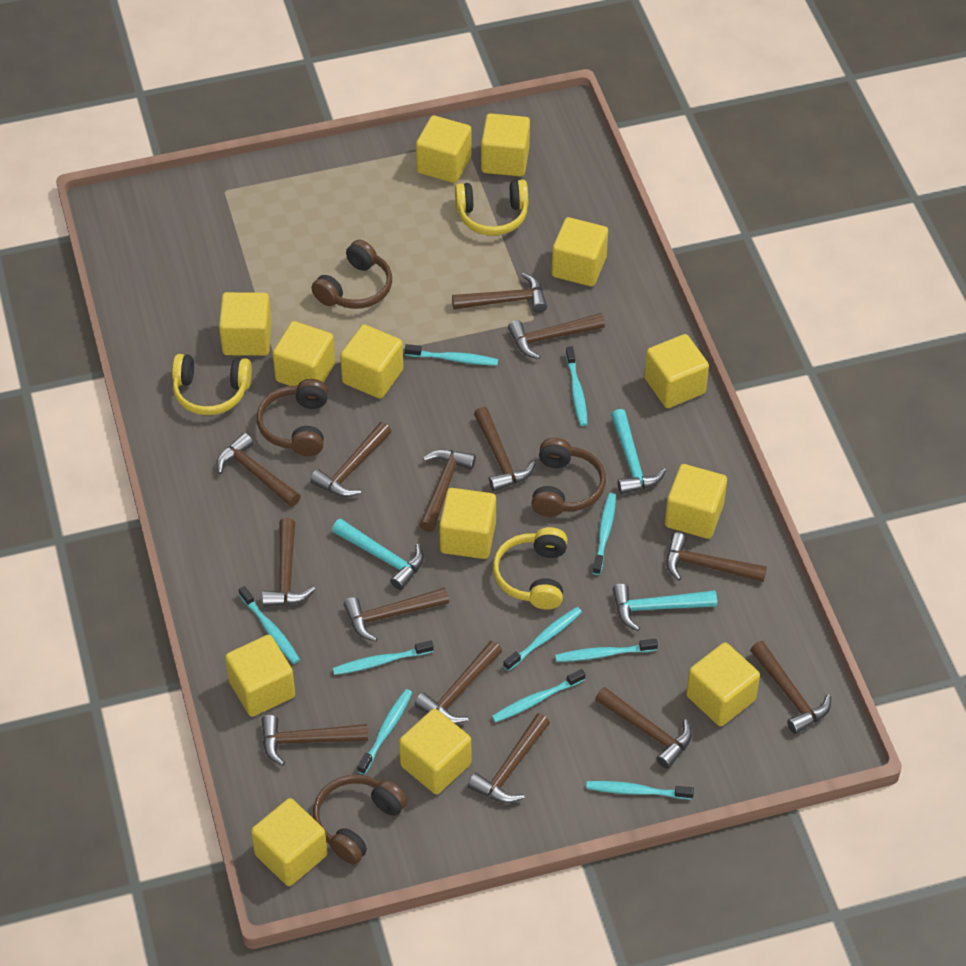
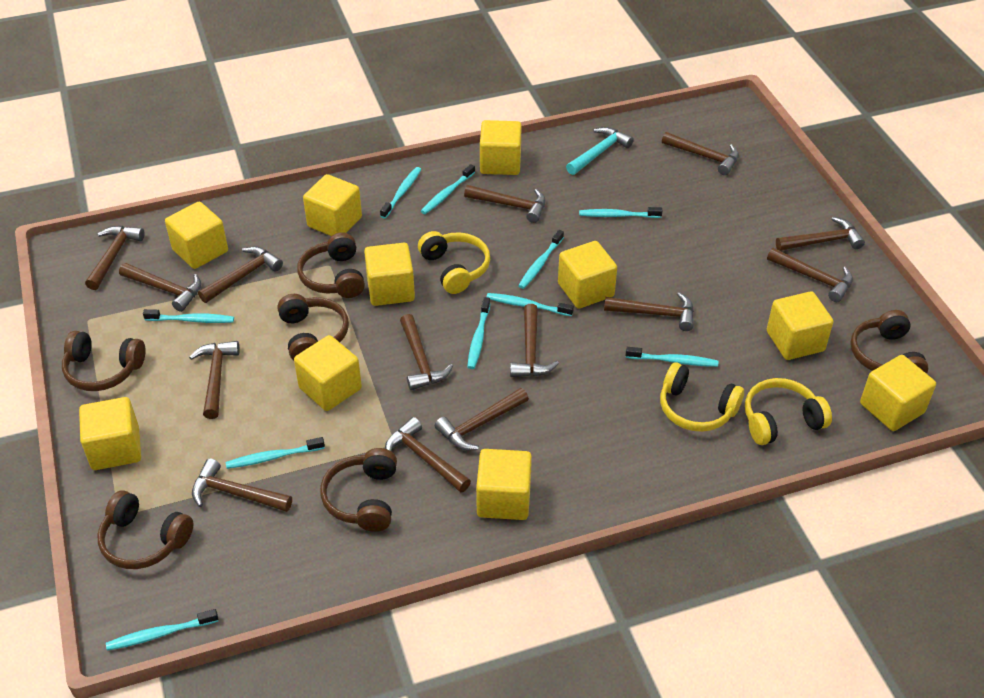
brown headphones: [257,379,328,456] [311,240,392,309] [313,775,408,864] [531,438,606,517] = 4 -> [62,331,146,391] [97,490,194,569] [277,294,349,361] [297,232,365,298] [320,448,397,532] [850,310,928,374] = 6
turquoise hammer: [332,519,424,590] [611,409,666,494] [612,584,717,631] = 3 -> [566,127,634,175] = 1
yellow cube: [219,292,272,356] [225,635,295,717] [251,798,327,886] [273,321,335,386] [340,324,404,399] [399,709,471,794] [416,115,472,183] [439,488,496,559] [481,113,530,177] [552,217,608,286] [644,334,709,408] [665,464,727,539] [686,642,760,726] = 13 -> [79,397,141,470] [165,202,228,269] [294,335,362,411] [303,174,362,236] [364,243,415,306] [476,449,532,520] [480,120,522,175] [558,241,617,309] [767,291,833,360] [860,355,936,431] = 10

